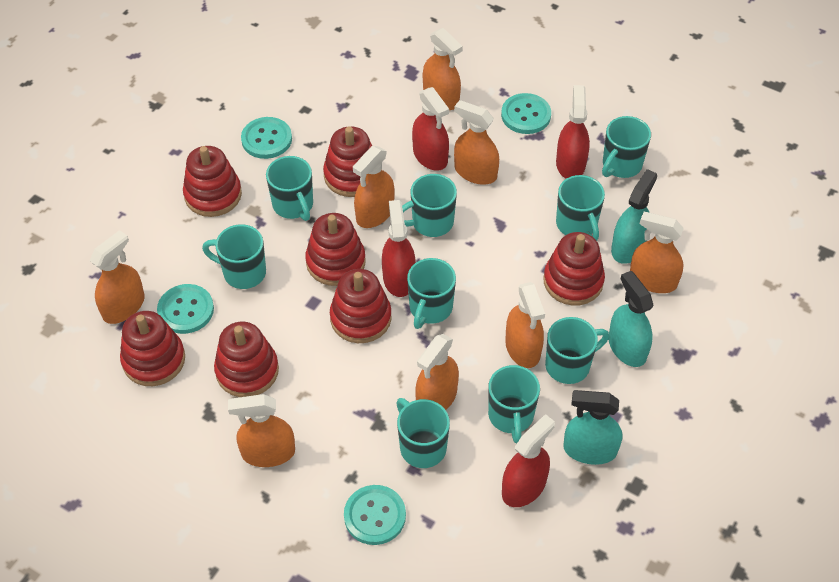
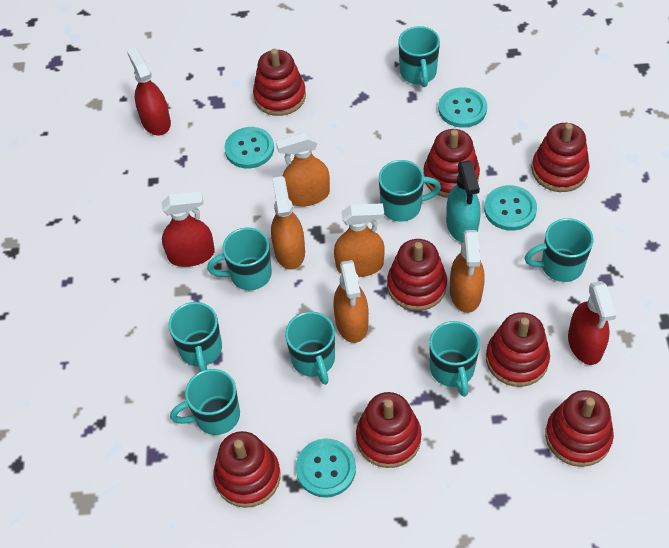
orange spray bottle: [90,230,145,324] [228,394,295,467] [353,146,395,228] [415,334,459,410] [423,28,463,110] [454,100,499,185] [505,282,545,368] [630,212,684,293] = 8 -> [271,176,305,270] [276,132,330,207] [333,260,369,343] [334,203,385,277] [450,230,485,313] = 5
red spray bottle: [382,200,416,297] [412,87,449,171] [502,414,555,507] [556,85,590,179] = 4 -> [127,47,171,135] [161,191,215,267] [568,281,616,365] = 3
red stacking toy: [120,311,185,386] [183,146,242,217] [214,321,279,397] [305,213,366,286] [323,126,372,197] [330,269,392,343] [543,232,605,306] = 7 -> [213,431,281,508] [253,49,306,116] [356,392,422,468] [387,239,447,311] [423,129,480,198] [486,312,550,387] [532,123,590,192] [545,390,614,467] = 8
turquoise mug: [202,224,266,289] [266,156,313,221] [396,398,450,468] [402,174,457,237] [407,258,456,329] [488,365,540,444] [545,317,609,384] [556,175,605,241] [602,116,651,178] = 9 -> [169,302,222,372] [170,369,240,435] [207,228,272,290] [285,312,335,385] [379,160,441,222] [398,26,440,87] [429,321,480,397] [525,218,594,282] = 8
turquoise spray bottle: [563,390,622,465] [609,271,653,367] [611,169,657,264] = 3 -> [446,160,481,243] = 1

